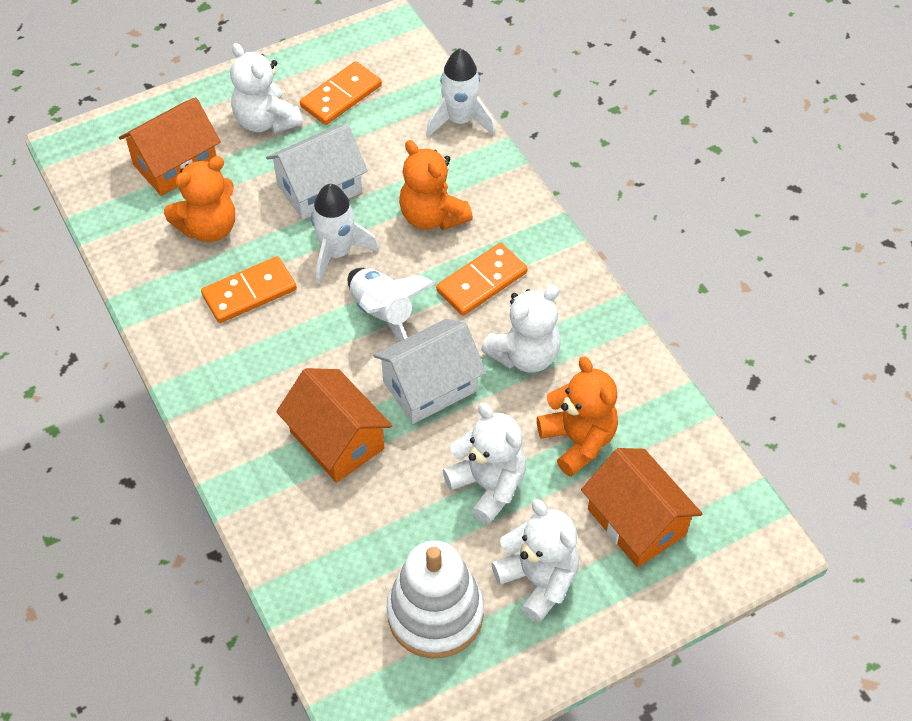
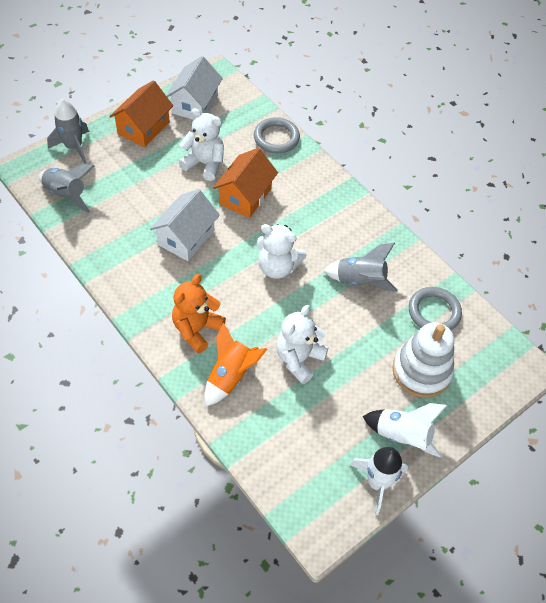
grey ring: none = 0 -> [254,117,300,153] [409,287,462,330] = 2
grey rocket: none = 0 -> [39,164,95,213] [47,98,89,164] [323,243,398,292] = 3
orange domino: [201,256,297,323] [300,61,382,125] [436,243,528,316] = 3 -> none = 0
orange house: [119,97,221,196] [276,368,392,483] [581,448,703,568] = 3 -> [109,80,173,147] [213,148,278,218] = 2
orange rocket: none = 0 -> [205,322,267,406] = 1
orange teddy bear: [164,156,235,242] [399,140,473,230] [537,356,618,477] = 3 -> [172,274,226,353] = 1
white rocket: [311,184,379,284] [347,268,436,342] [426,48,495,137] = 3 -> [350,447,408,515] [363,403,448,458] = 2
white teddy bear: [230,43,303,133] [443,403,526,524] [481,285,561,373] [491,499,579,623] = 4 -> [179,108,224,181] [257,224,307,279] [276,305,328,384] = 3

